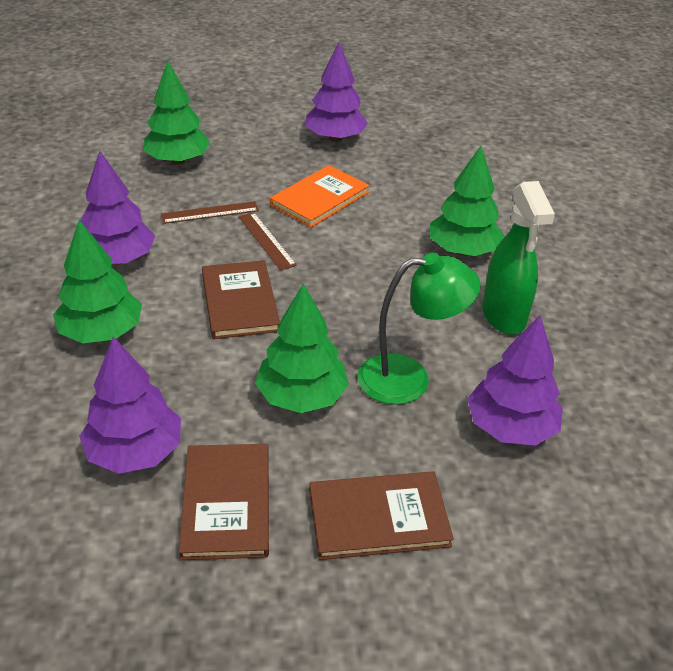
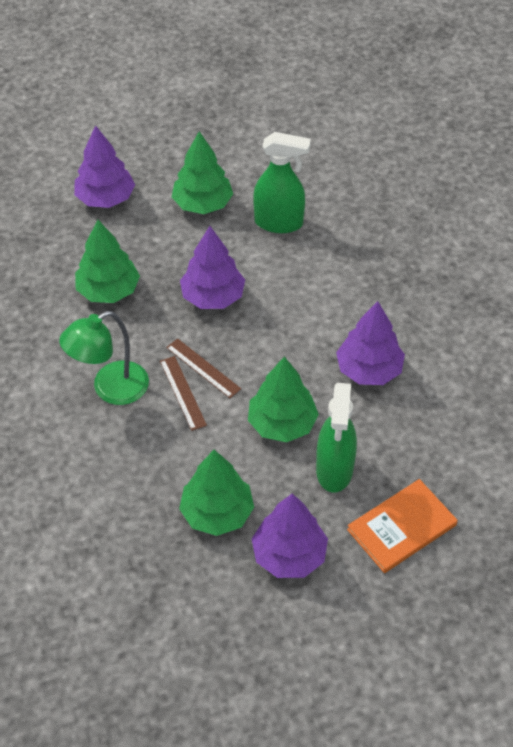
brown book: [179,444,269,560] [202,260,280,339] [309,471,454,560] = 3 -> none = 0
green spray bottle: [482,181,555,335] = 1 -> [253,132,311,233] [316,383,357,493] = 2

